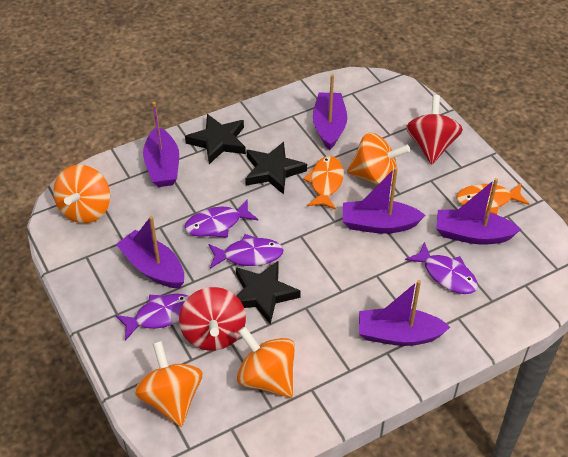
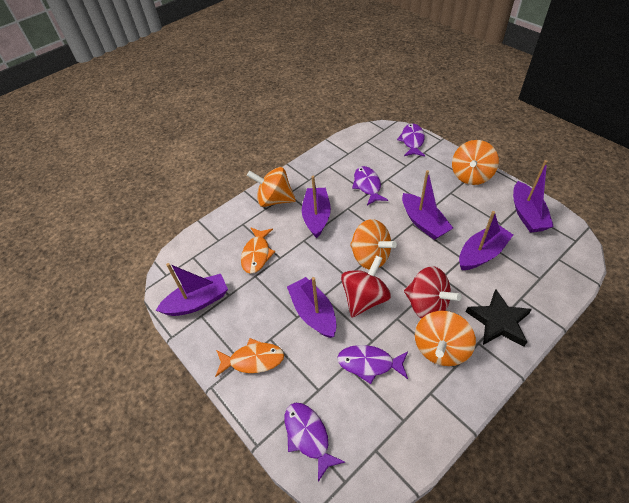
black star: [185,114,246,164] [236,260,301,324] [245,142,307,195] = 3 -> [466,290,532,347] = 1

